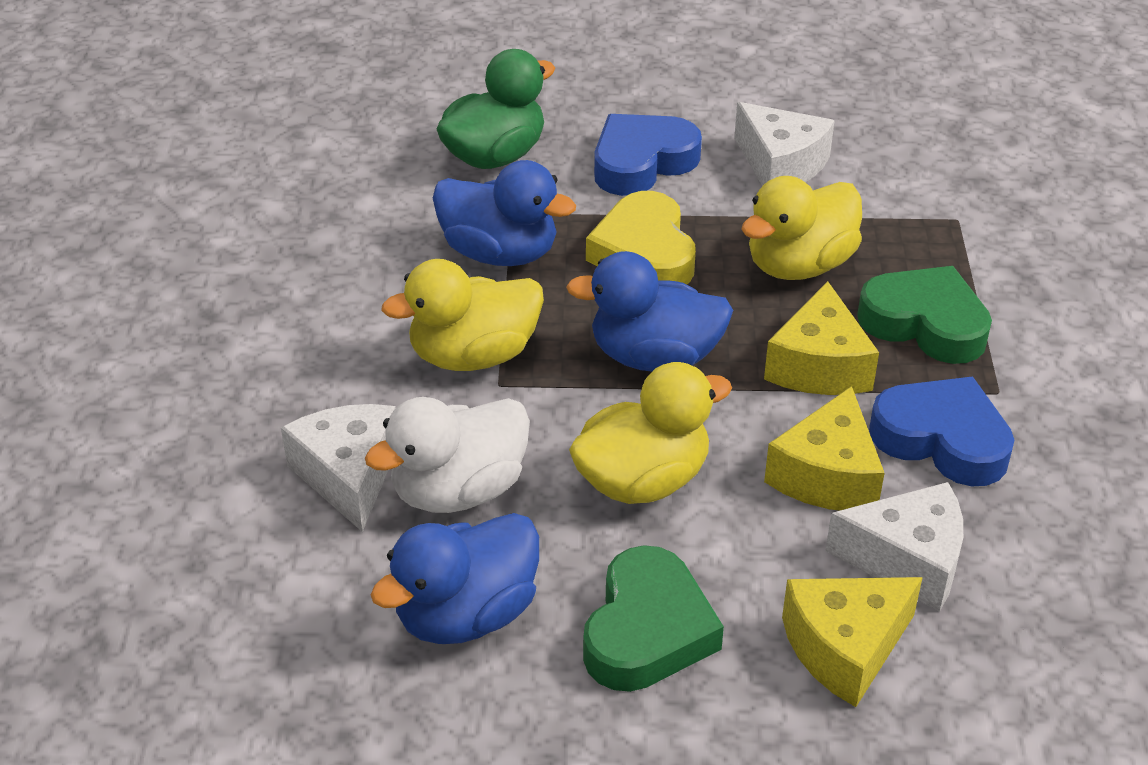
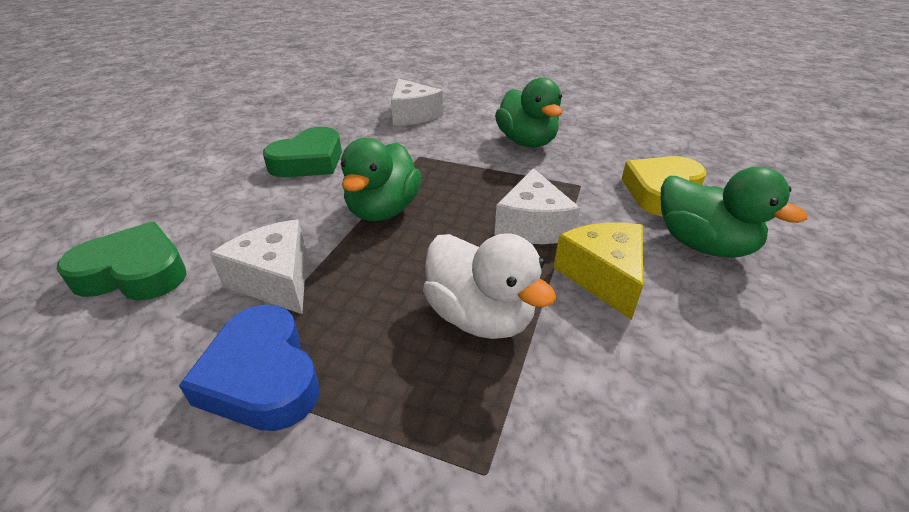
blue duck: [371,513,539,644] [433,160,576,266] [566,251,733,372] = 3 -> none = 0
blue heart: [594,114,702,196] [869,376,1014,486] = 2 -> [179,305,320,431] = 1
green duck: [436,49,555,169] = 1 -> [341,138,421,221] [495,77,563,147] [661,167,807,258] = 3
yellow cheese: [764,281,879,395] [764,386,884,510] [782,577,923,707] = 3 -> [554,222,643,320] = 1
yellow duck: [381,259,544,371] [569,362,732,504] [741,176,862,280] = 3 -> none = 0

